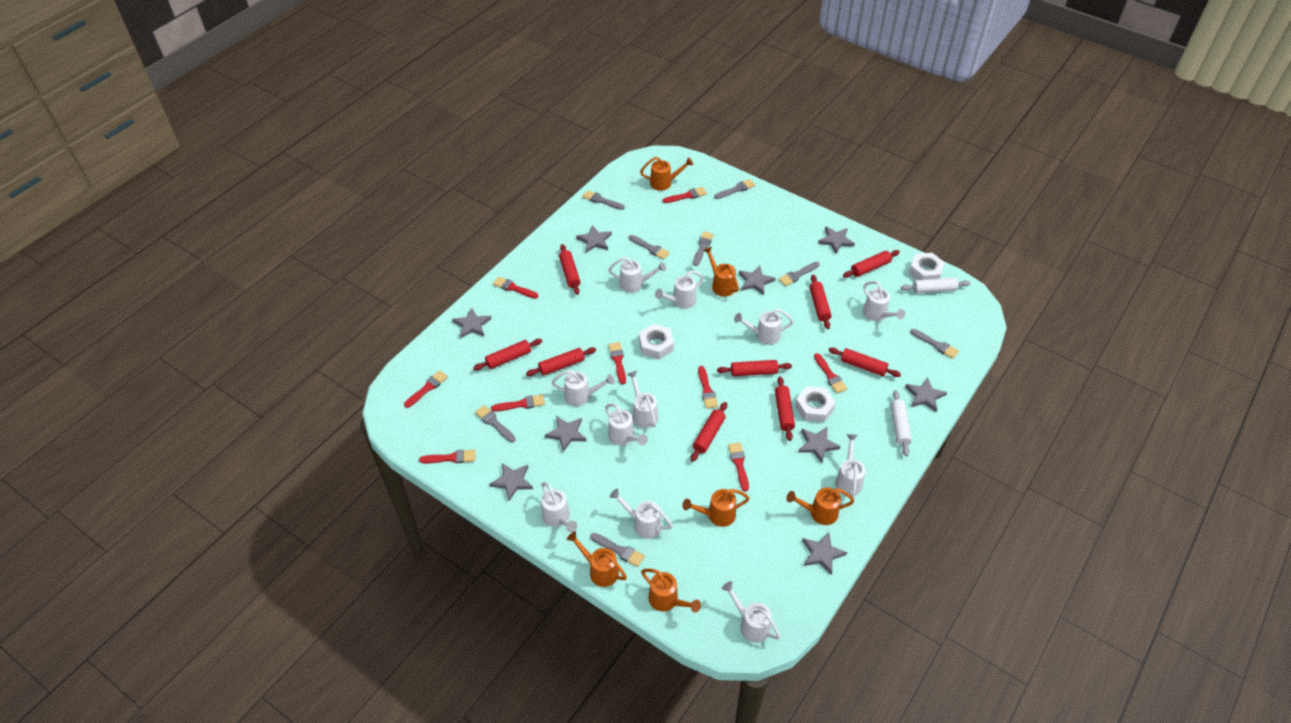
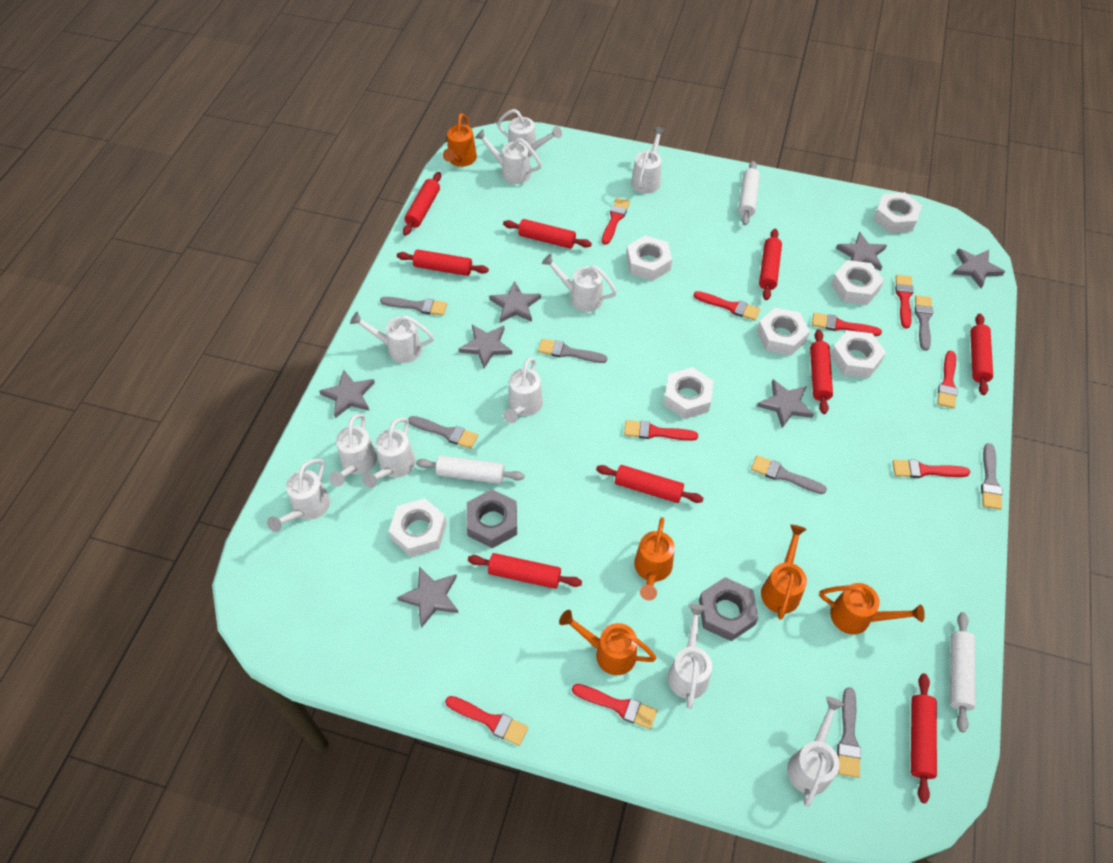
grey brush: [475,405,515,442] [582,190,625,210] [590,533,645,567] [629,235,670,260] [693,231,714,266] [714,179,755,199] [779,261,820,286] [910,329,959,359] = 8 -> [380,297,447,316] [408,416,478,449] [538,339,607,363] [751,455,827,494] [837,687,861,778] [915,295,933,351] [981,443,1002,510] = 7
grey nut: none = 0 -> [466,489,517,548] [699,577,758,641] = 2
grey star: [452,307,491,339] [489,463,533,501] [545,416,586,452] [576,225,612,253] [739,266,776,295] [798,427,841,463] [802,532,847,575] [818,226,855,254] [905,377,947,412] = 9 -> [319,370,375,418] [397,567,458,628] [459,325,512,368] [489,281,541,323] [757,379,814,428] [836,232,887,271] [953,249,1005,288] = 7
orange watering can: [567,531,627,587] [640,157,693,191] [641,568,701,613] [682,489,749,527] [703,246,739,296] [786,487,854,525] = 6 -> [443,113,477,167] [559,610,656,675] [634,517,675,600] [761,525,807,620] [819,583,925,634] = 5
white nut: [639,324,674,360] [795,386,836,422] [909,253,945,280] = 3 -> [389,498,447,557] [626,235,672,281] [664,367,714,419] [757,308,810,356] [830,330,886,378] [831,260,884,305] [873,192,922,233] = 7
white rolling pin: [890,390,912,456] [901,278,971,293] = 2 -> [416,455,525,484] [738,161,760,225] [950,612,975,732] = 3

